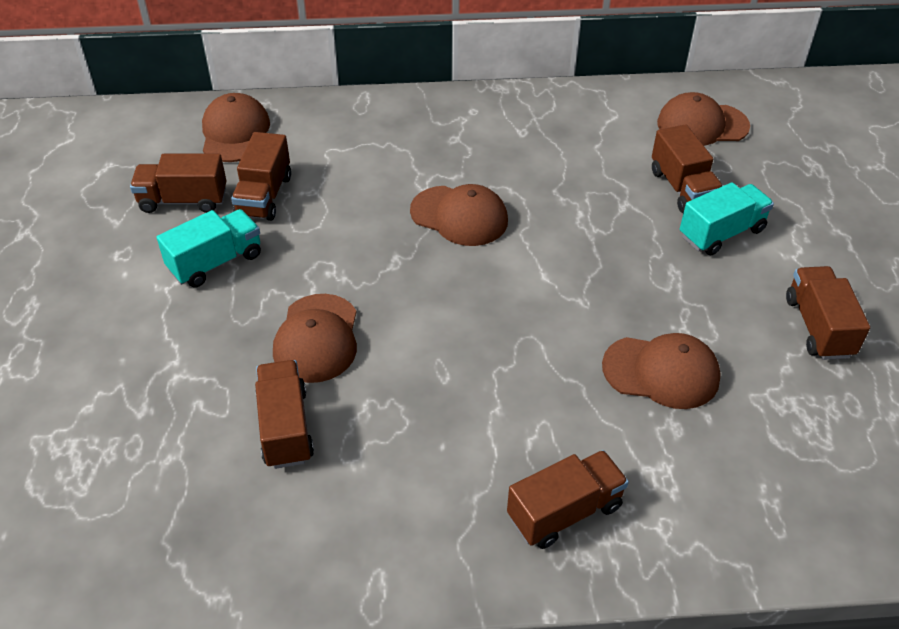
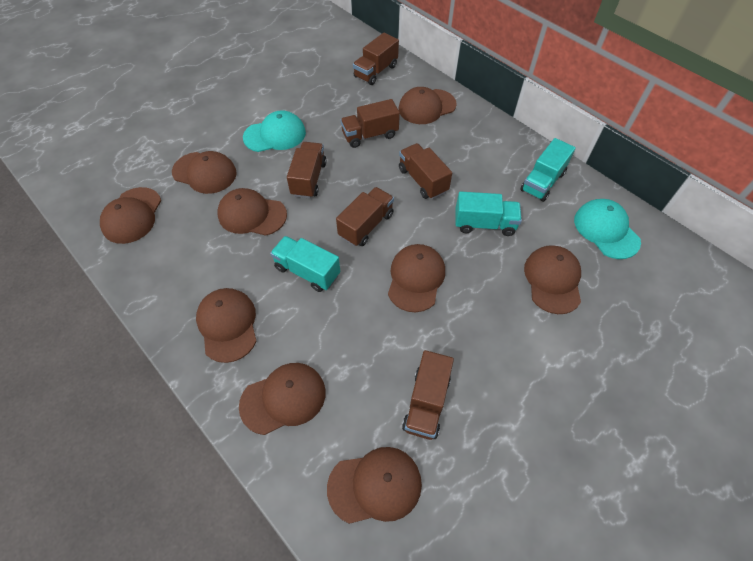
brown cap: [202,93,270,162] [273,294,357,383] [410,184,508,246] [602,333,721,409] [657,92,750,146] = 5 -> [100,187,161,244] [172,151,237,194] [196,288,257,363] [217,188,287,236] [239,363,326,435] [327,447,422,524] [388,244,445,312] [398,87,457,124] [524,245,581,314] = 9
turquoise cap: none = 0 -> [243,110,306,152] [574,199,641,259] = 2
turquoise truck: [157,209,261,287] [680,182,774,255] = 2 -> [270,236,340,292] [455,191,522,236] [520,138,576,202] = 3

